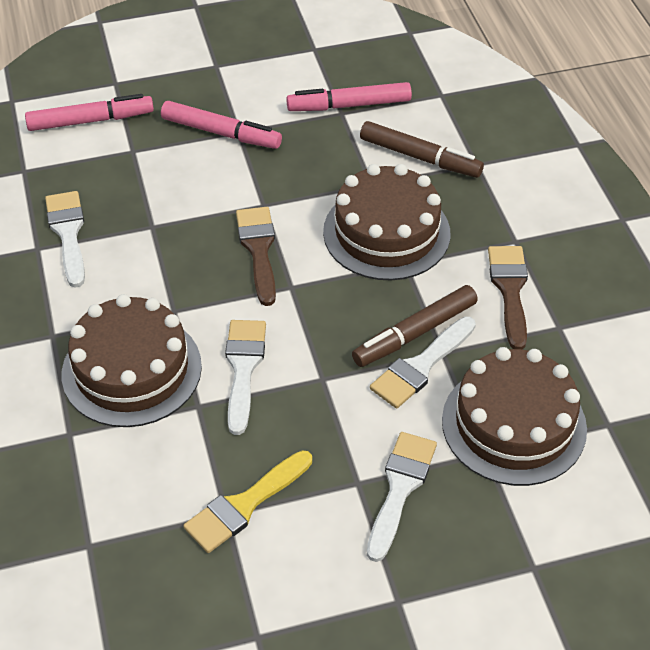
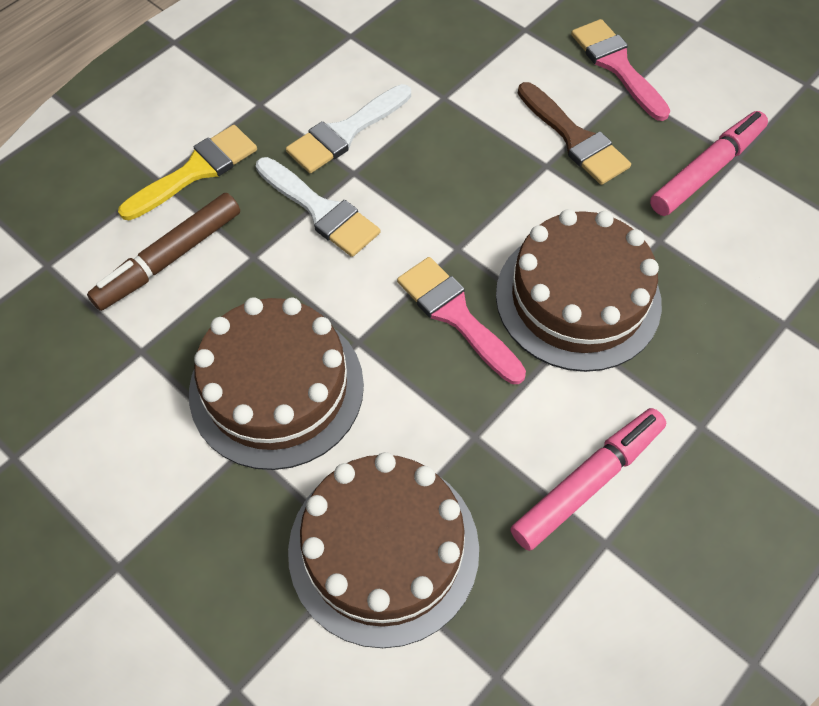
brown brush: [236,207,276,306] [488,246,528,349] = 2 -> [518,82,631,185] = 1
brown marker: [352,285,478,367] [360,121,484,178] = 2 -> [87,193,240,311] = 1
pink brush: none = 0 -> [397,257,526,384] [571,19,671,121] = 2
pink marker: [25,94,154,131] [161,101,282,149] [287,82,412,111] = 3 -> [510,408,666,551] [650,111,768,216] = 2
white brush: [45,191,85,288] [225,320,266,435] [367,432,437,562] [370,317,476,409] = 4 -> [256,157,380,257] [286,84,411,173] = 2

